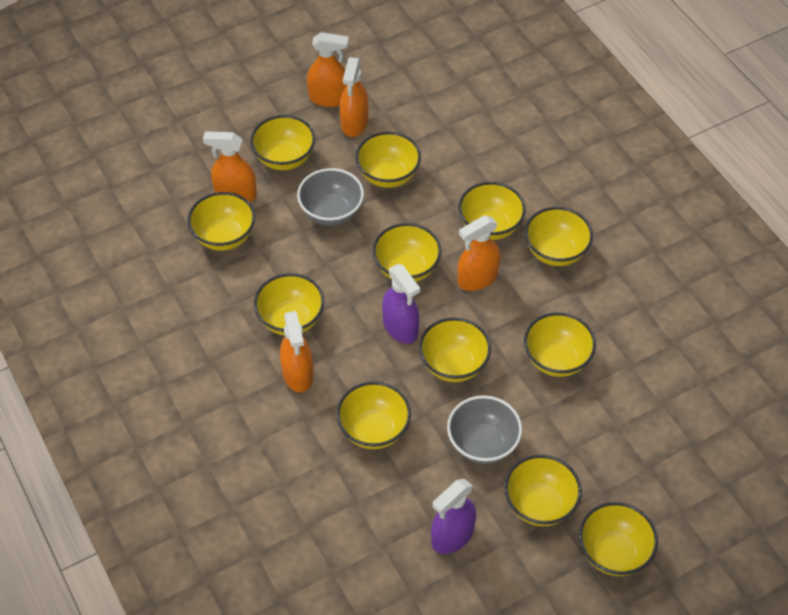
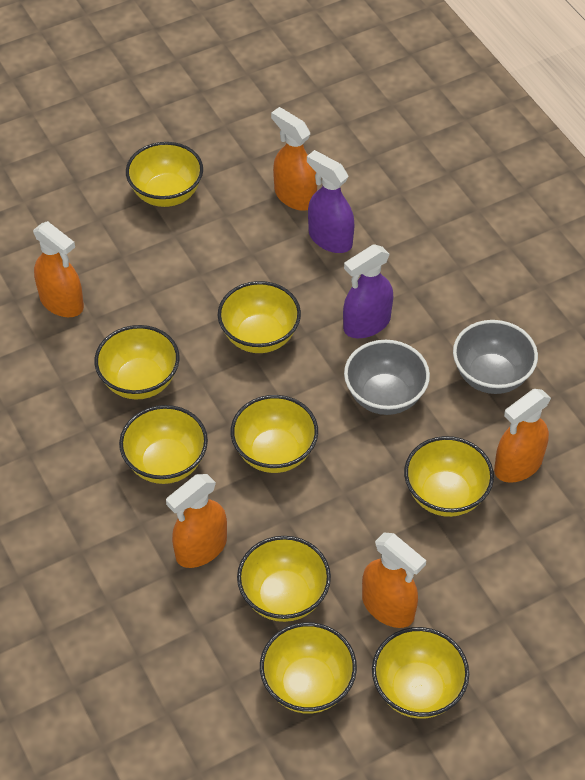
yellow bowl: [187,192,255,251] [250,115,315,170] [254,273,324,336] [336,382,411,449] [356,132,421,188] [373,223,441,282] [419,318,491,382] [458,182,526,240] [504,455,582,526] [524,313,596,377] [525,207,593,266] [579,502,658,576] = 12 -> [94,325,180,400] [119,405,208,484] [126,142,203,207] [218,281,301,353] [231,395,318,473] [237,536,331,622] [260,622,357,713] [372,627,469,719] [404,436,494,517] = 9

